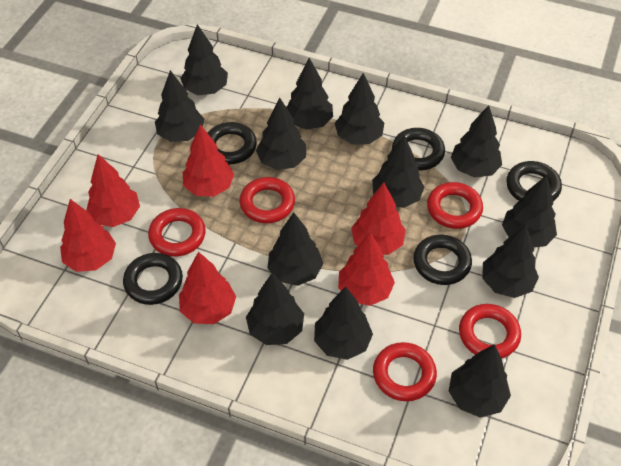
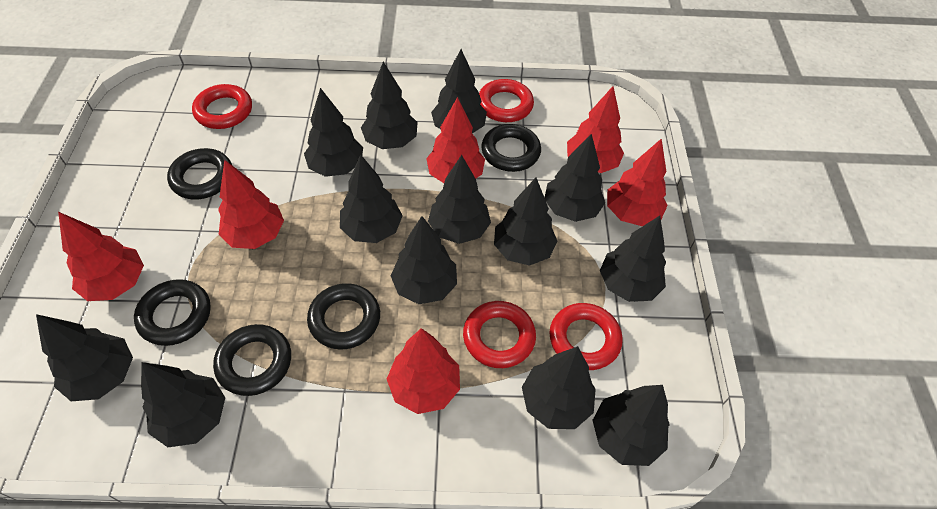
red ring: [148,208,206,257] [239,177,295,223] [373,342,437,401] [427,182,483,229] [459,304,521,358] = 5 -> [192,84,252,129] [463,301,536,368] [479,79,534,122] [549,303,623,370] = 4

